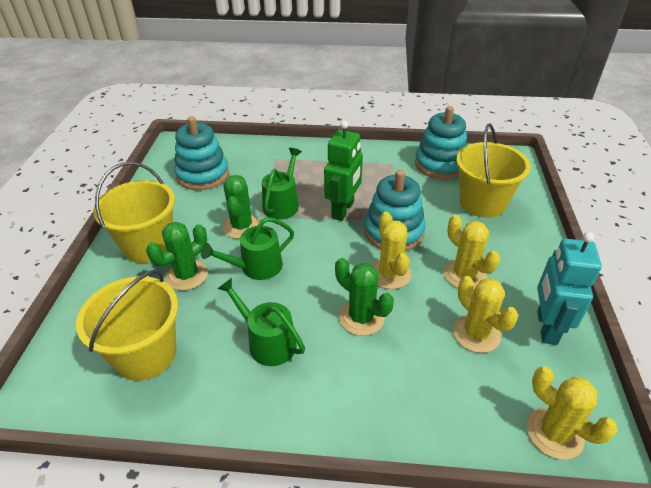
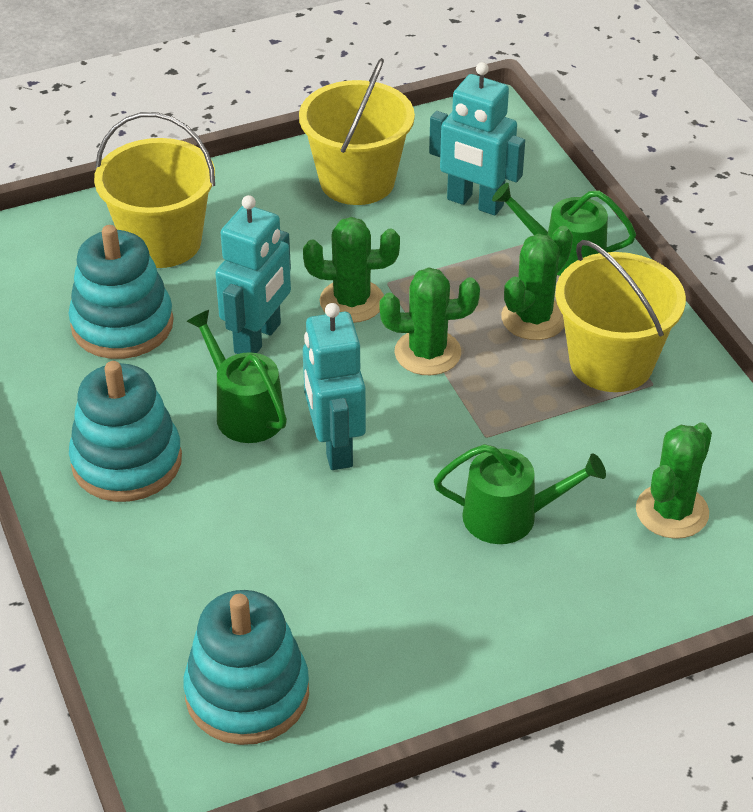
green cactus: [146,222,208,291] [223,175,260,239] [335,258,394,336] = 3 -> [303,217,400,323] [379,267,480,375] [501,226,573,340] [636,423,712,539] = 4
green robot: [324,120,363,221] = 1 -> none = 0
turquoise robot: [537,232,602,345] = 1 -> [215,195,291,354] [303,303,366,470] [429,62,525,215] = 3
yellow cactus: [372,212,411,289] [444,215,500,290] [453,276,518,353] [526,366,618,460] = 4 -> none = 0

